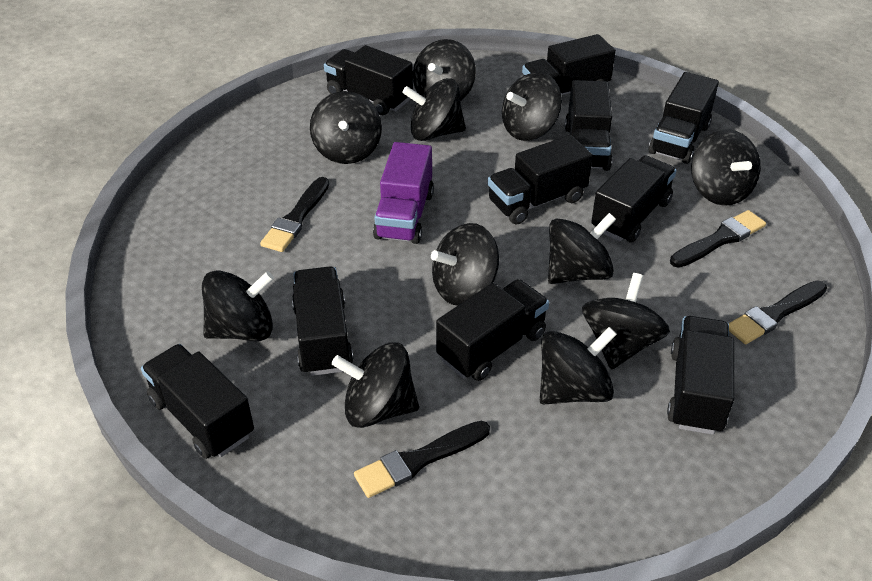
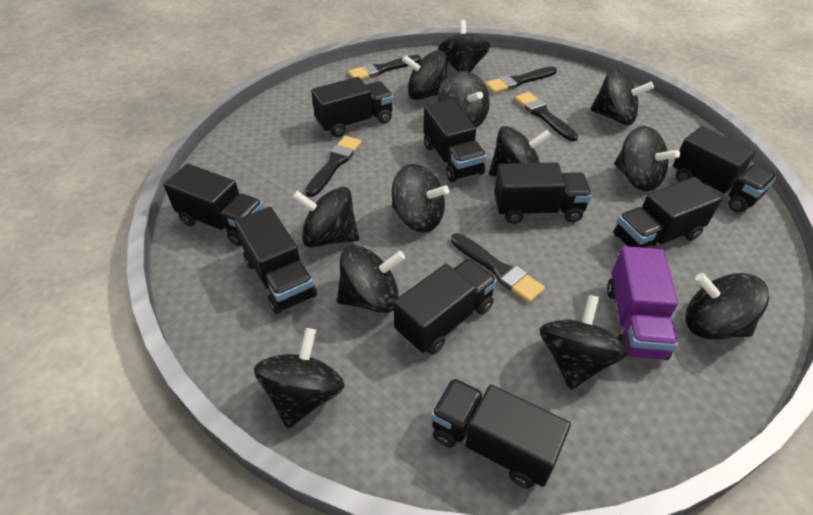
black brush: [260,177,329,252] [354,421,490,498] [670,210,766,268] [729,280,827,344] = 4 -> [305,136,361,197] [348,55,421,79] [451,233,545,303] [486,66,557,93] [515,92,578,141] = 5
black spinning top: [202,271,274,341] [310,91,382,164] [332,342,419,428] [402,78,466,141] [413,39,476,101] [431,223,499,306] [502,72,562,141] [540,327,617,405] [548,213,616,284] [582,273,670,370] [691,129,761,206] = 11 -> [254,328,345,429] [292,187,359,247] [337,245,405,313] [392,164,449,233] [402,50,448,100] [438,20,490,72] [438,71,490,127] [489,126,551,176] [540,295,628,390] [590,69,654,125] [614,126,680,192] [685,273,769,340] = 12
black truck: [141,344,254,459] [292,266,353,376] [324,45,413,115] [436,279,549,381] [488,135,593,225] [522,34,616,95] [565,80,612,171] [591,155,677,243] [649,72,719,164] [667,316,734,435] = 10 -> [163,164,264,246] [235,207,317,314] [311,77,394,137] [393,258,497,355] [423,99,487,182] [431,378,571,489] [494,162,592,224] [613,177,722,248] [673,126,776,212] = 9

